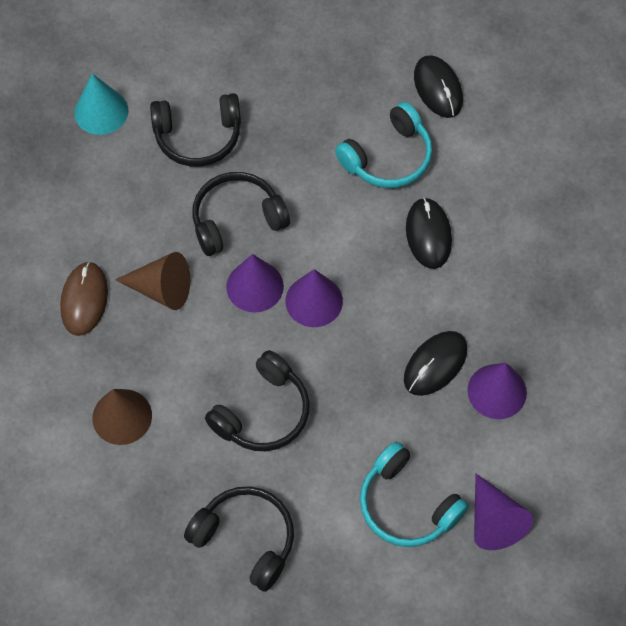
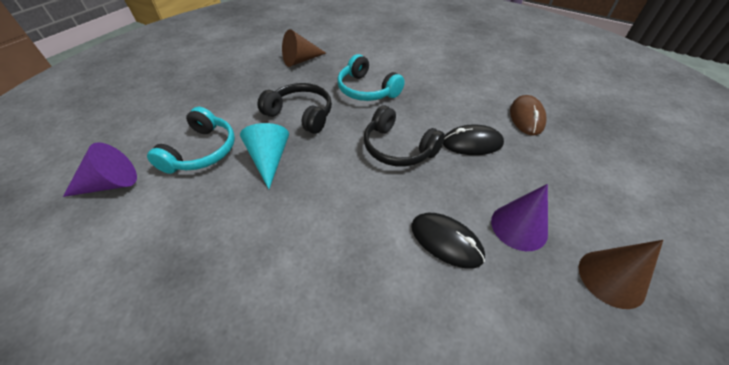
black headphones: [150,93,241,167] [184,486,294,592] [192,172,290,256] [205,350,310,451] = 4 -> [257,83,332,134] [364,105,445,167] = 2
black mouse: [404,331,467,396] [406,197,452,269] [414,55,463,118] = 3 -> [411,213,485,269] [443,125,504,155] = 2
purple cone: [226,254,284,313] [286,269,343,327] [467,363,527,419] [474,474,533,550] = 4 -> [63,142,137,197] [491,184,548,251] = 2

